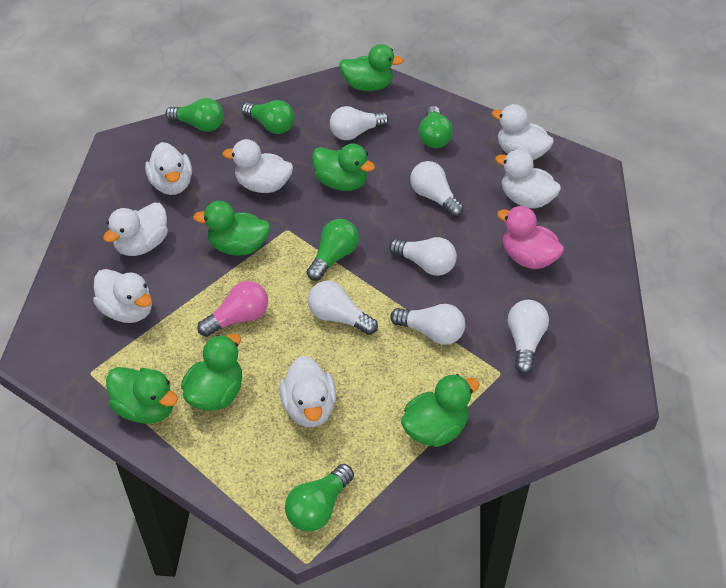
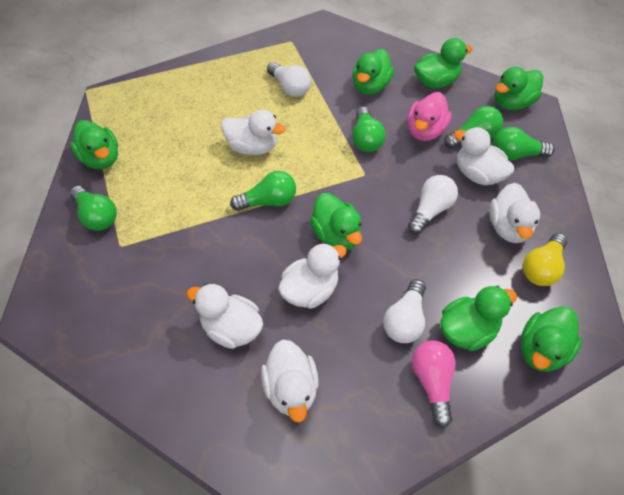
green duck: [106,367,178,424] [181,333,242,411] [193,201,270,256] [312,143,375,191] [339,44,404,91] [401,374,480,447] = 6 -> [70,120,118,169] [310,193,362,250] [353,49,394,95] [414,38,473,88] [440,286,517,351] [495,67,543,110] [521,306,582,372] = 7
white duck: [93,269,152,323] [103,203,168,256] [145,142,192,195] [222,139,293,193] [279,356,336,427] [492,104,554,160] [495,149,561,209] = 7 -> [186,283,263,349] [221,109,285,155] [261,339,319,423] [278,243,347,309] [454,127,515,185] [489,183,540,243] = 6
white light bulb: [308,281,378,335] [330,106,389,140] [389,237,457,276] [390,304,465,345] [410,161,464,217] [508,300,549,374] = 6 -> [267,62,311,97] [383,279,426,343] [408,175,458,234] = 3
yellow light bulb: none = 0 -> [523,233,567,286] = 1

